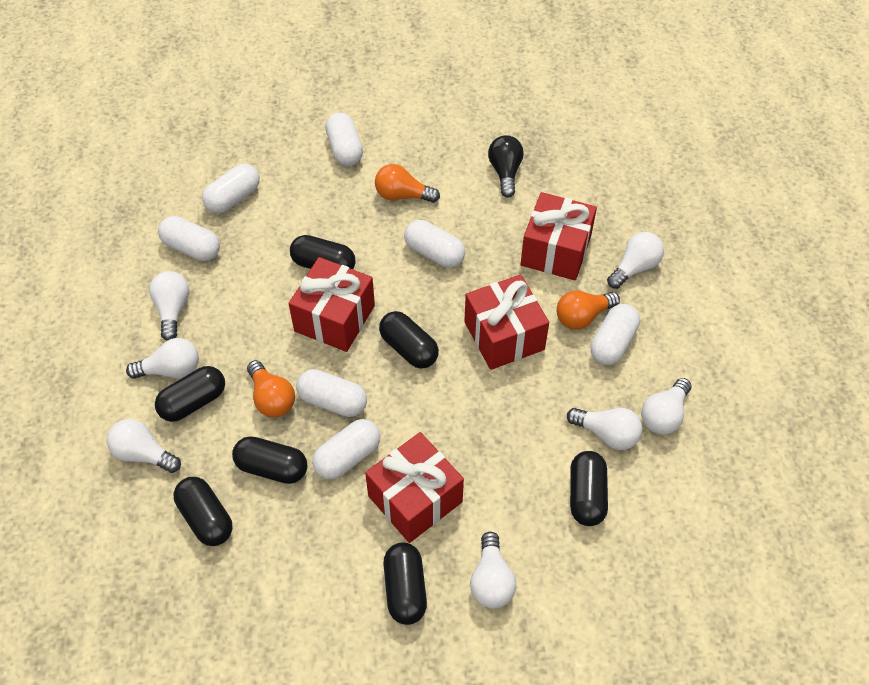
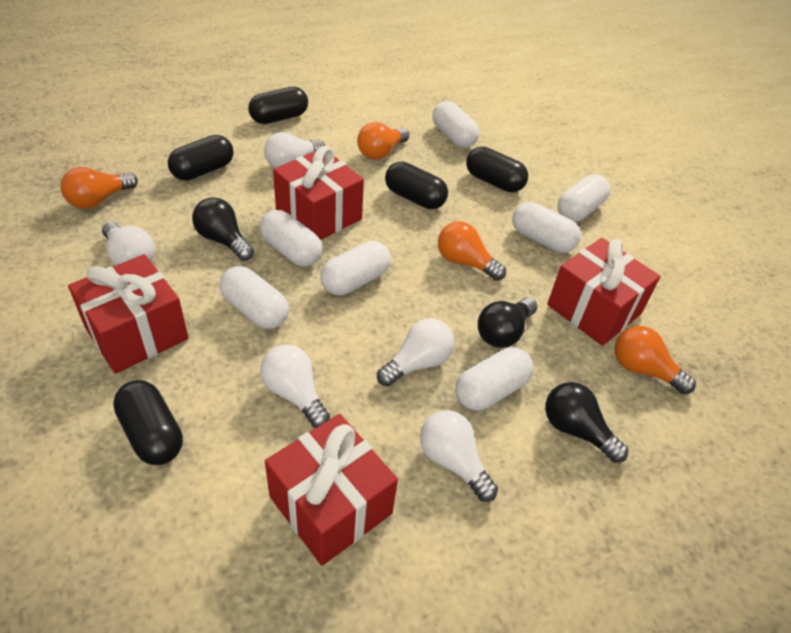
black capsule: [155,366,225,422] [174,477,233,546] [232,436,307,484] [290,235,356,269] [379,311,439,369] [383,542,427,625] [570,451,608,526] = 7 -> [113,380,183,465] [168,135,234,181] [248,87,308,124] [385,162,448,209] [466,147,528,192] = 5
black light bulb: [488,135,524,198] = 1 -> [192,198,254,261] [478,298,538,348] [545,382,628,463] = 3
orange light bulb: [247,360,295,417] [375,164,440,203] [557,290,620,330] = 3 -> [61,167,138,209] [357,122,409,160] [438,221,506,281] [615,326,696,394] = 4
white light bulb: [107,419,181,473] [126,338,199,379] [149,271,189,341] [470,532,516,608] [567,408,642,450] [607,232,664,289] [641,378,692,434] = 7 -> [102,222,155,265] [260,345,330,428] [264,132,325,168] [377,318,454,386] [420,410,498,502] = 5

